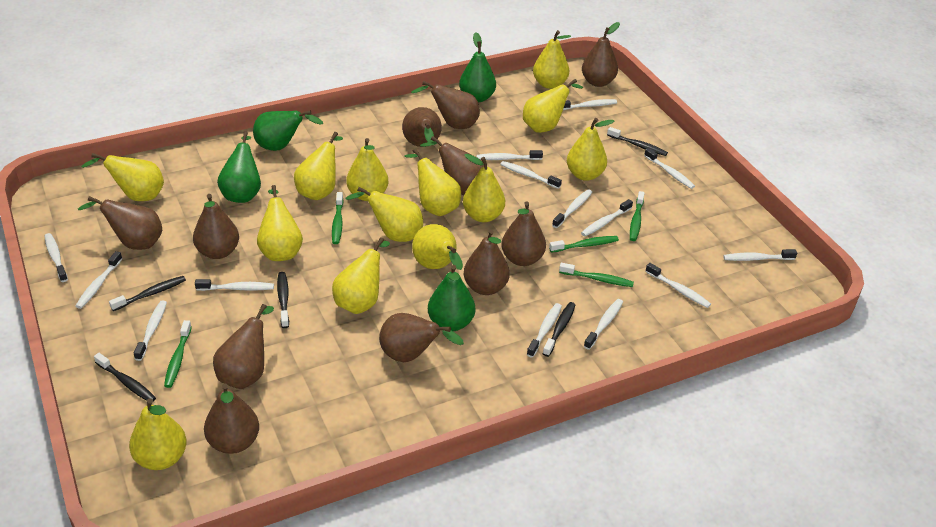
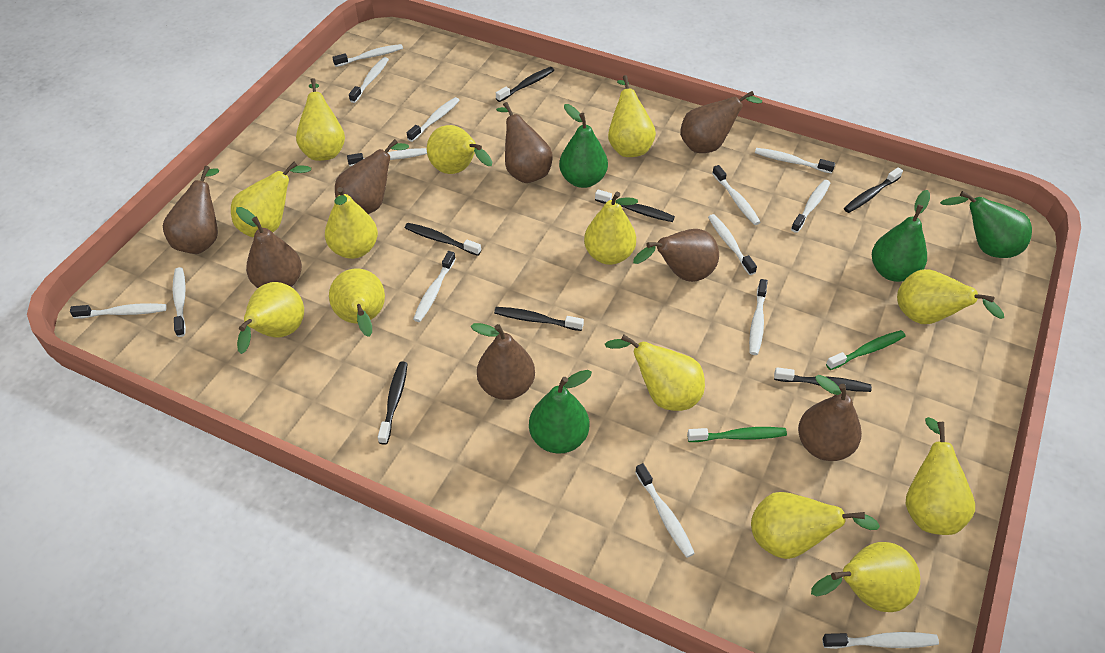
black toothbrush: [94,353,156,402] [109,276,186,311] [277,272,289,328] [543,302,575,357] [607,127,668,156] = 5 -> [378,362,408,445] [405,223,481,256] [494,307,584,331] [496,67,554,102] [595,189,675,222] [774,367,872,392] [844,167,903,213] = 7
brown pear: [78,196,162,250] [193,194,239,259] [204,383,259,454] [213,304,274,389] [379,313,464,362] [402,107,442,147] [411,81,480,129] [420,136,484,195] [464,230,510,295] [501,202,546,266] [582,22,620,87] = 11 -> [163,166,219,254] [236,207,302,288] [335,139,409,214] [471,323,535,400] [496,102,553,183] [633,229,719,282] [680,91,762,153] [798,375,862,461] = 8
green toothbrush: [164,320,192,388] [332,192,344,244] [549,236,619,253] [559,263,634,287] [630,191,645,241] = 5 -> [687,427,787,442] [826,330,905,370] = 2

